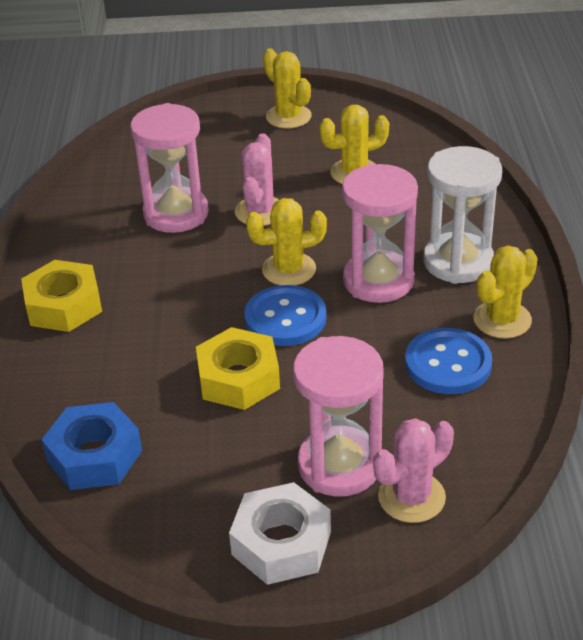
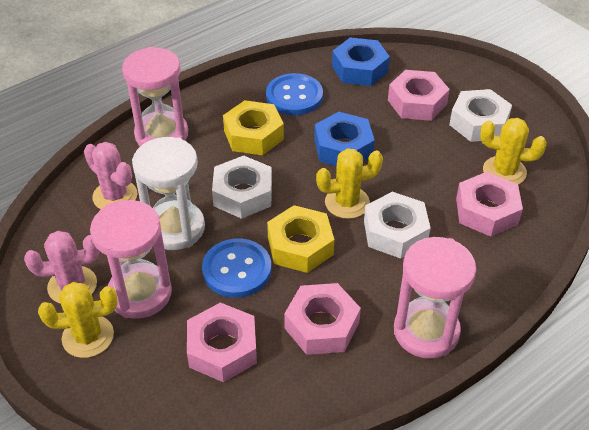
blue nut: [42,402,142,490] = 1 -> [314,112,375,166] [332,38,390,86] = 2
pink nut: none = 0 -> [187,302,257,382] [284,283,361,355] [388,70,450,121] [456,172,523,237] = 4
white nut: [229,482,331,585] = 1 -> [212,155,272,219] [364,192,431,259] [449,89,512,142] = 3
yellow cactus: [246,198,327,285] [263,48,312,129] [319,105,389,184] [473,246,538,338] = 4 -> [38,282,117,358] [316,148,383,219] [480,118,547,185] = 3

